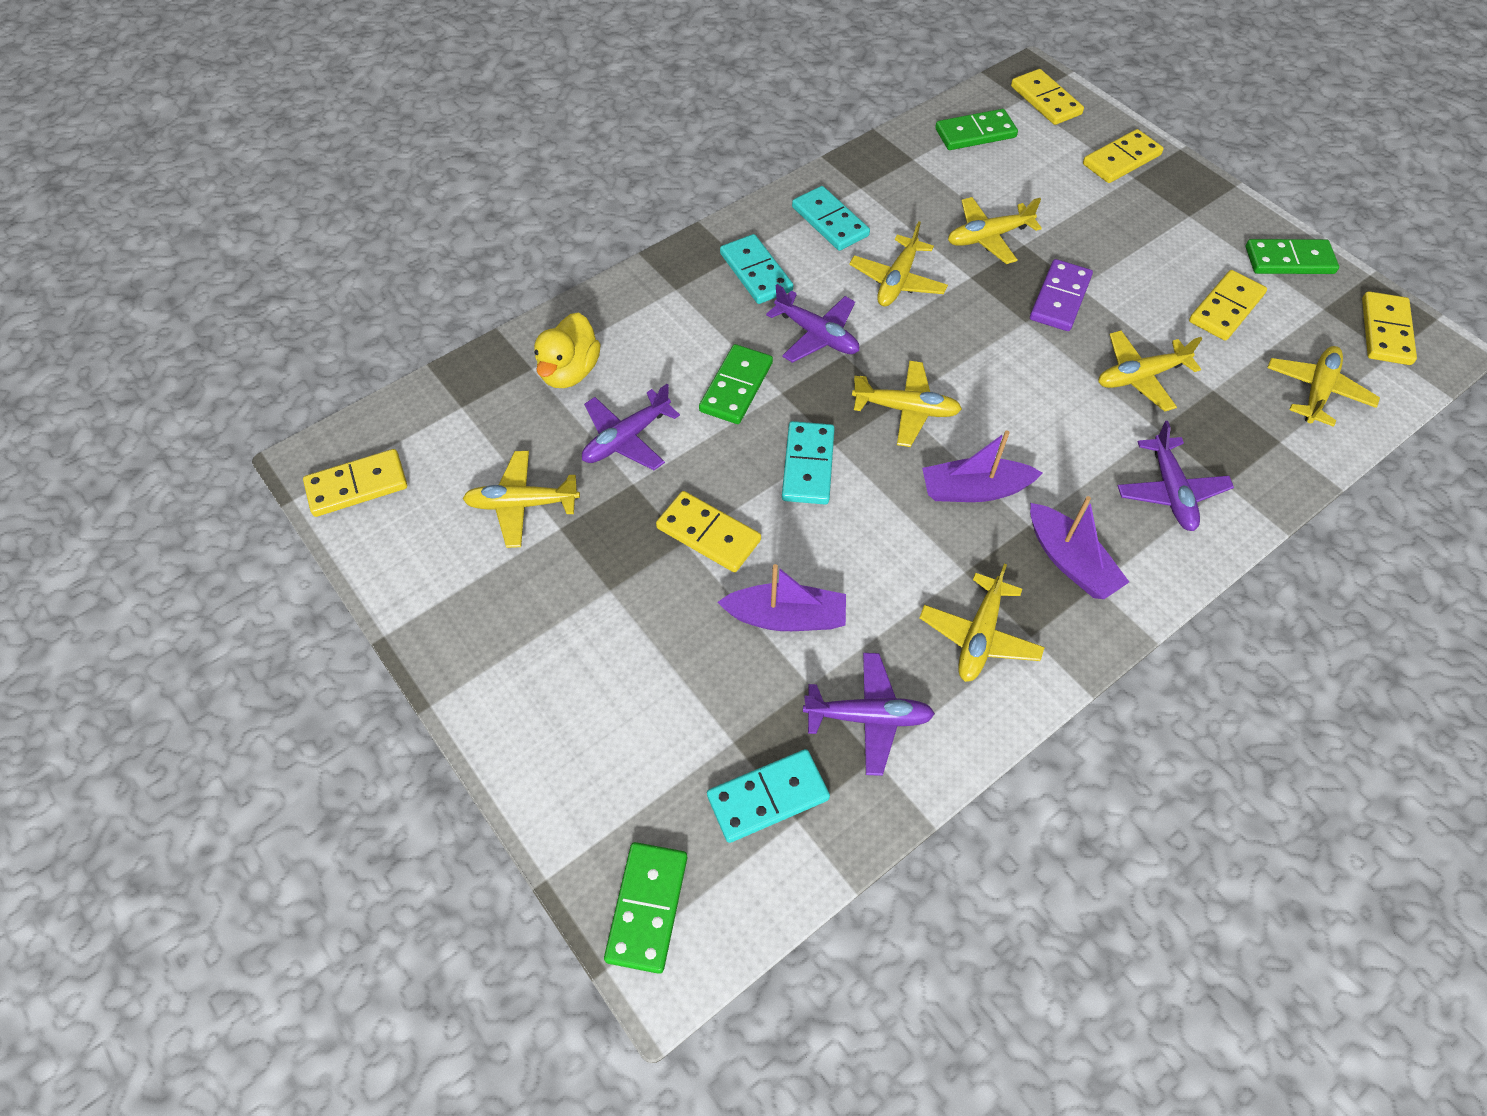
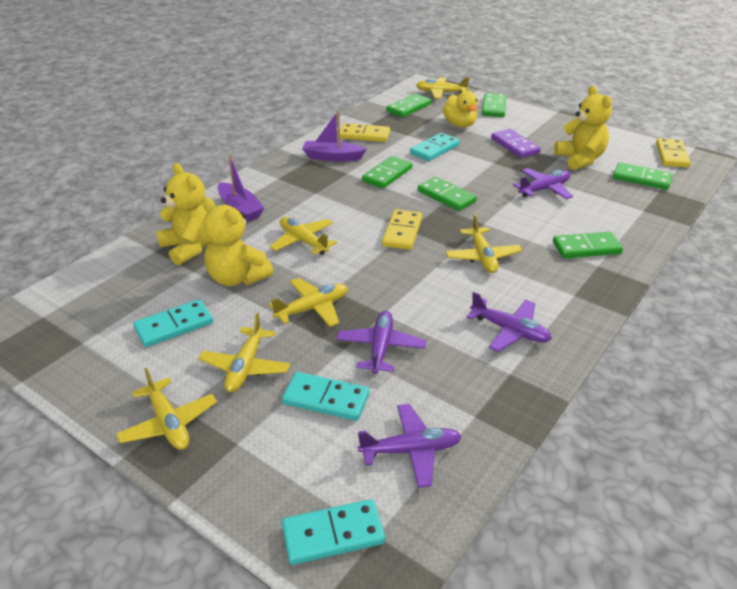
green domino: [604,842,687,974] [699,344,773,424] [935,109,1018,150] [1246,239,1339,274] = 4 -> [362,156,413,189] [386,94,432,117] [418,177,477,211] [482,93,507,117] [553,232,623,258] [613,162,673,190] = 6
purple boat: [717,564,846,631] [922,430,1042,502] [1030,496,1129,599] = 3 -> [218,155,265,222] [302,110,367,162] = 2
yellow domino: [303,449,407,517] [656,491,761,572] [1011,69,1084,125] [1083,129,1164,183] [1189,270,1267,341] [1362,291,1417,365] = 6 -> [340,123,390,142] [382,209,422,250] [656,138,691,168] = 3
yellow plane: [462,451,580,548] [849,221,948,307] [852,361,962,447] [919,564,1045,682] [948,197,1042,264] [1098,330,1202,412] [1267,346,1380,427] = 7 -> [116,368,217,450] [199,313,290,392] [269,278,348,327] [270,217,337,255] [416,77,470,99] [446,214,522,273] = 6
yellow teddy bear: none = 0 -> [156,163,209,265] [203,198,274,286] [554,86,612,170] = 3

